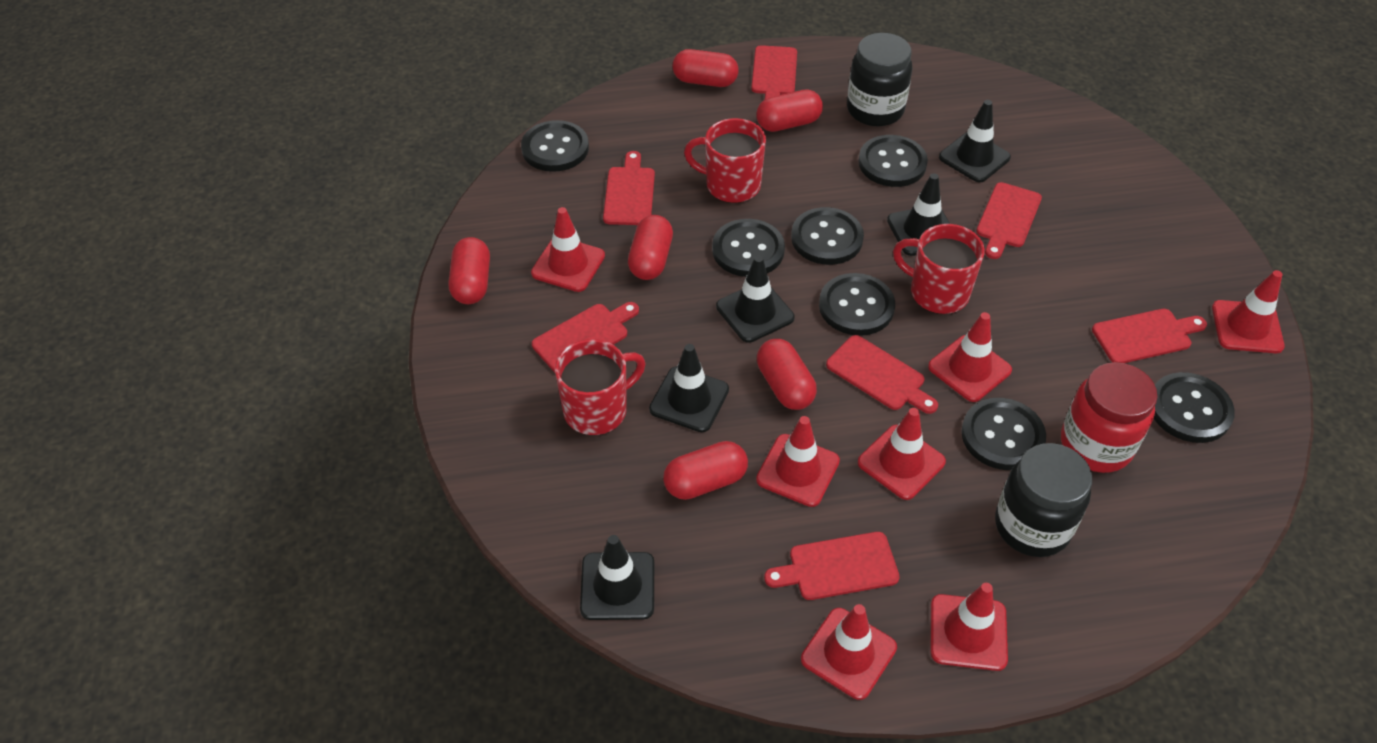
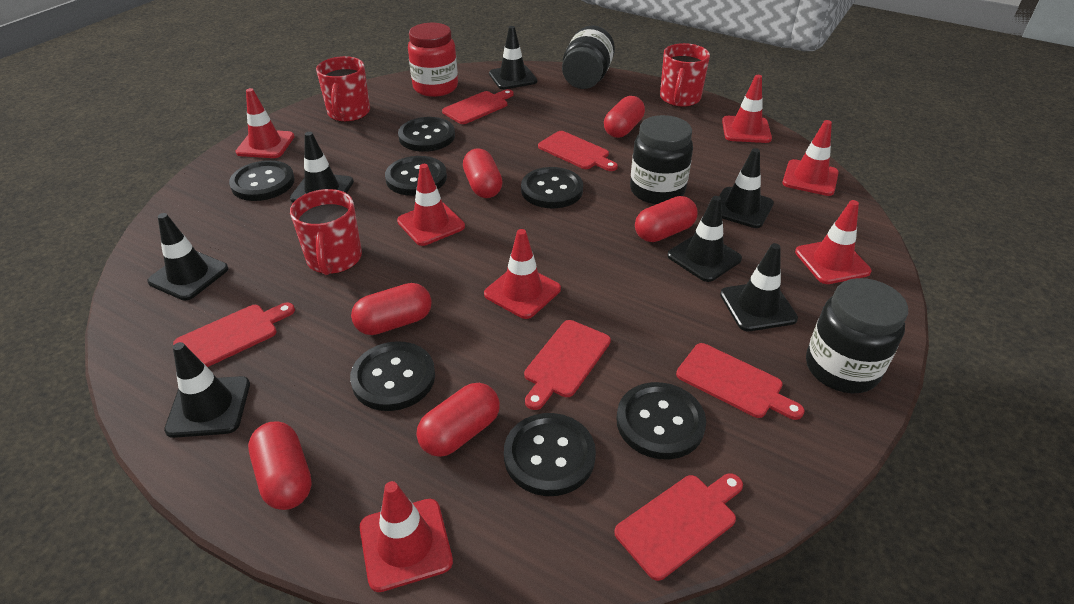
black jar: [847,33,912,126] [995,443,1092,557] = 2 -> [562,26,615,89] [630,115,693,204] [806,278,908,393] = 3
black traffic cone: [580,535,654,620] [649,344,729,432] [716,255,795,343] [887,173,950,256] [939,100,1011,182] = 5 -> [147,213,228,300] [164,342,250,438] [290,132,354,203] [489,26,537,89] [667,196,742,282] [719,148,774,228] [720,243,798,331] = 7
red cutting board: [532,302,639,373] [603,151,655,225] [751,45,797,99] [764,532,900,600] [826,335,938,414] [976,182,1042,259] [1092,309,1207,363] = 7 -> [173,303,295,367] [442,89,514,124] [524,320,611,410] [538,131,618,171] [614,473,743,581] [676,343,805,420] = 6

